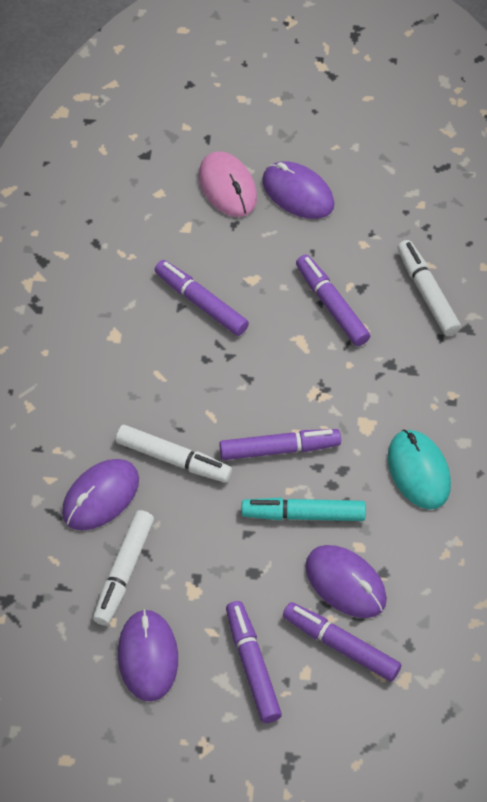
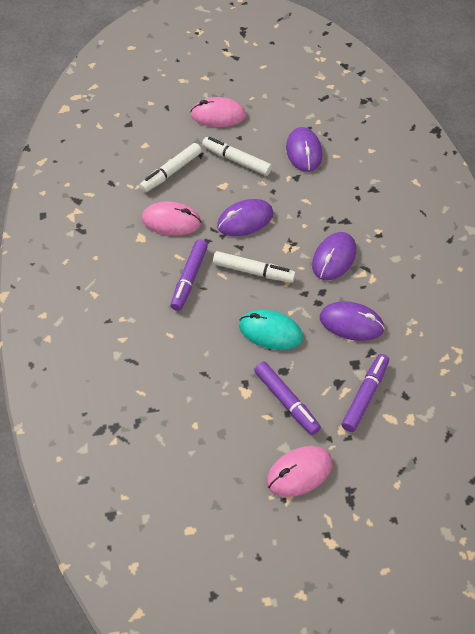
pink mouse: [199,151,257,217] = 1 -> [142,201,201,236] [191,97,246,127] [266,446,332,497] = 3
purple marker: [155,260,249,336] [219,429,341,460] [226,601,282,723] [283,602,401,682] [296,255,370,346] = 5 -> [171,239,208,311] [254,362,321,435] [342,354,389,432] = 3
turquoise marker: [241,498,366,521] = 1 -> none = 0

